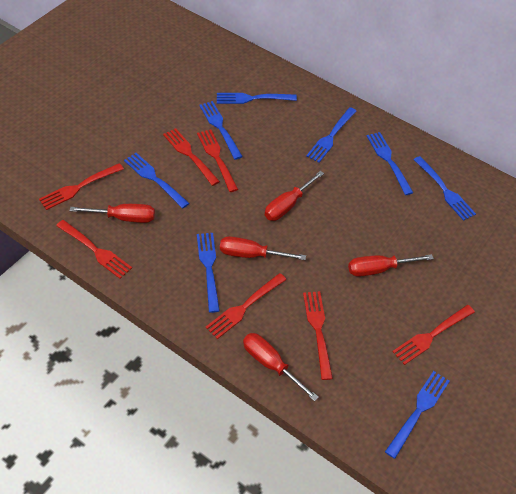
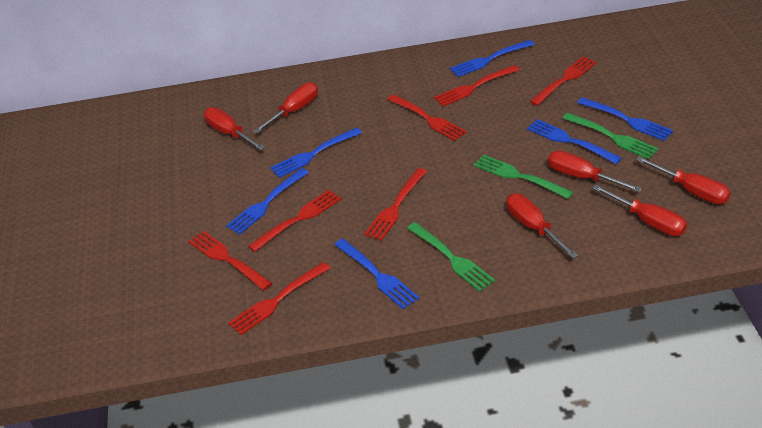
blue fork: [124,153,190,209] [197,233,220,313] [199,101,243,160] [217,93,297,104] [306,107,357,163] [367,132,413,195] [385,371,450,459] [414,156,476,221] = 8 -> [226,168,309,234] [270,128,362,178] [334,239,419,309] [450,40,534,77] [527,119,622,164] [577,97,673,141] = 6
green fork: none = 0 -> [407,222,495,292] [474,155,574,199] [562,113,659,159] = 3
red screwdriver: [70,204,155,223] [220,236,306,260] [243,333,319,401] [265,171,324,221] [348,254,434,277] = 5 -> [204,107,265,150] [253,82,318,134] [506,193,578,258] [548,150,642,192] [592,185,687,236] [636,156,731,204] = 6

